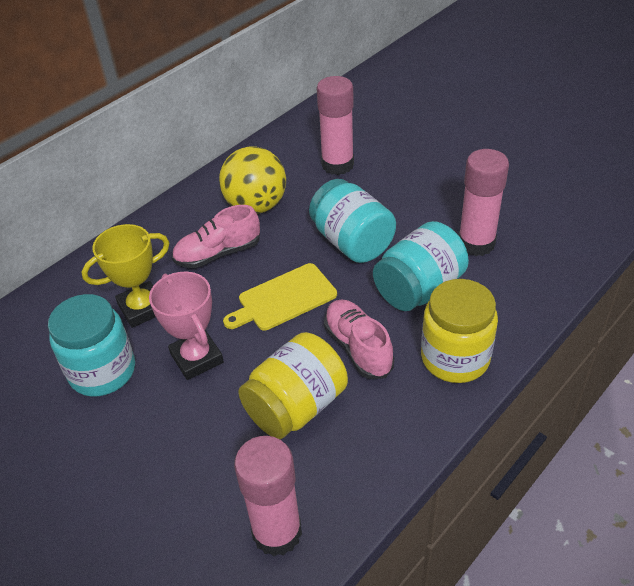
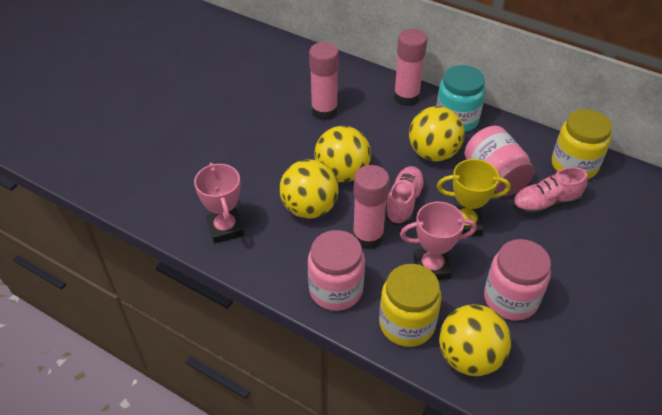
pink jar: none = 0 -> [308,230,365,311] [465,126,535,196] [484,239,551,320] = 3
pink trophy: [149,272,224,380] = 1 -> [194,163,244,243] [400,202,477,280] = 2
turquoise jar: [48,294,135,397] [309,179,396,263] [373,221,469,311] = 3 -> [436,65,486,132] = 1
yellow ball: [219,146,286,214] = 1 -> [280,160,339,219] [314,126,371,182] [409,106,465,162] [439,304,511,376] = 4
yellow cutting board: [223,263,337,331] = 1 -> none = 0

